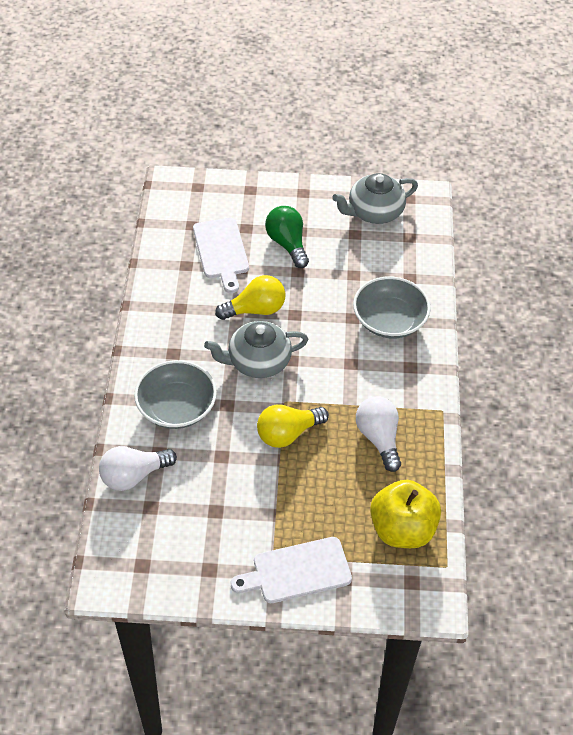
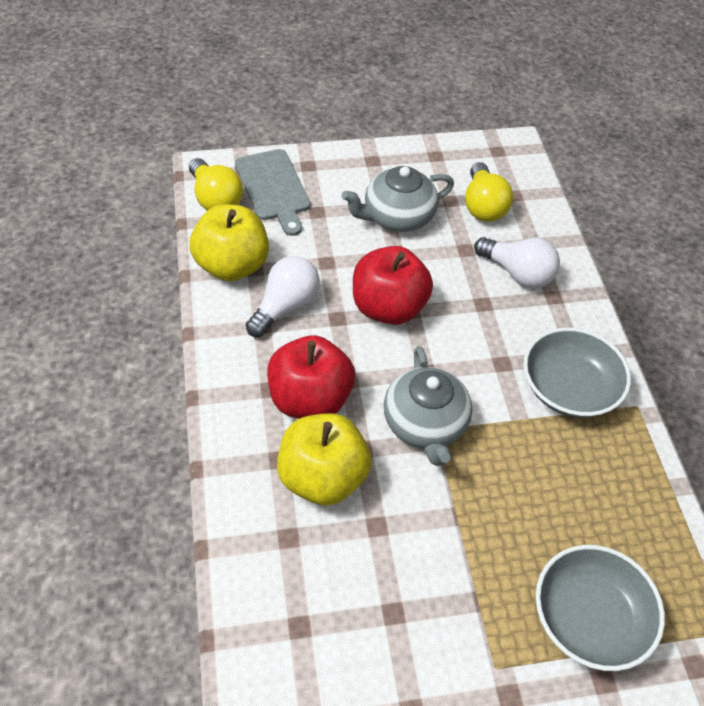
green light bulb: [265,206,309,268] = 1 -> none = 0
grey cutting board: none = 0 -> [235,149,310,236] = 1
red apple: none = 0 -> [267,335,355,419] [353,246,433,325] = 2
white cutting board: [193,218,249,293] [231,537,352,603] = 2 -> none = 0
yellow apple: [370,480,441,548] = 1 -> [189,204,269,281] [277,413,371,506] = 2

